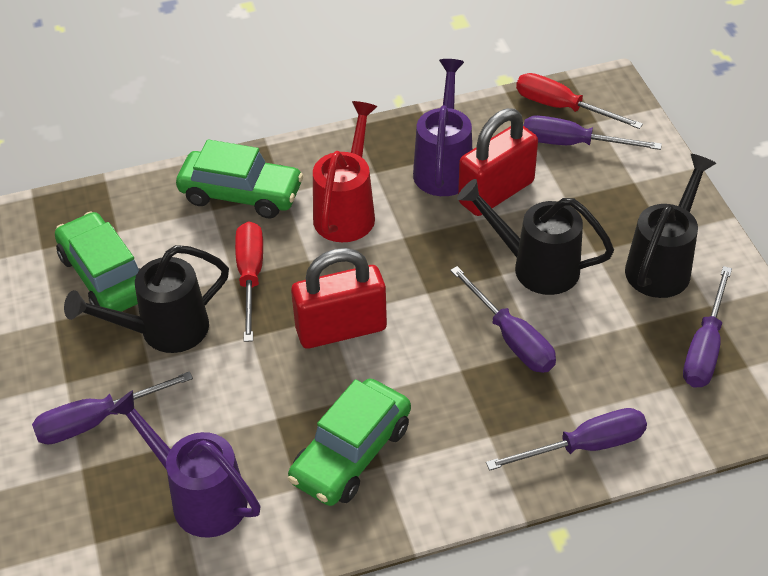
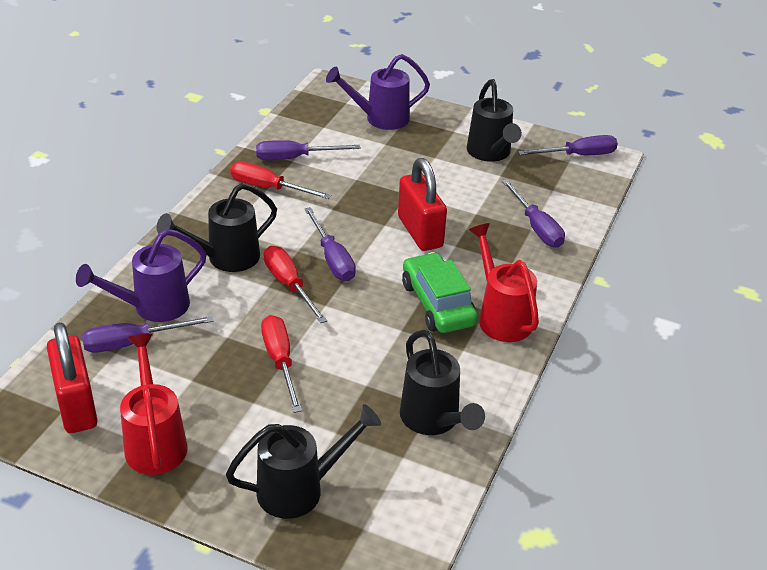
black watering can: [64,245,229,353] [457,179,614,295] [625,154,716,298] = 3 -> [157,183,277,272] [226,404,381,519] [400,330,485,435] [467,79,522,162] = 4
green car: [55,212,141,312] [176,140,304,218] [288,378,411,506] = 3 -> [402,252,478,333] = 1
red screwdriver: [235,221,263,342] [516,73,643,129] = 2 -> [230,162,331,199] [261,315,302,413] [264,246,327,323] = 3
red watering can: [313,101,377,242] = 1 -> [120,333,187,475] [469,223,539,342] = 2

